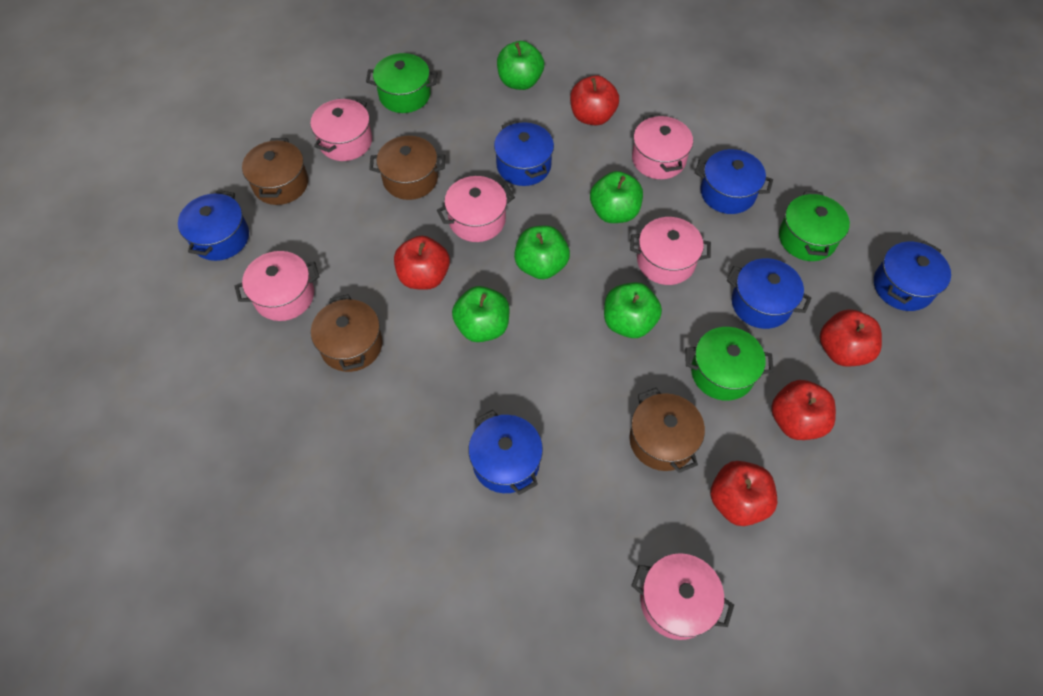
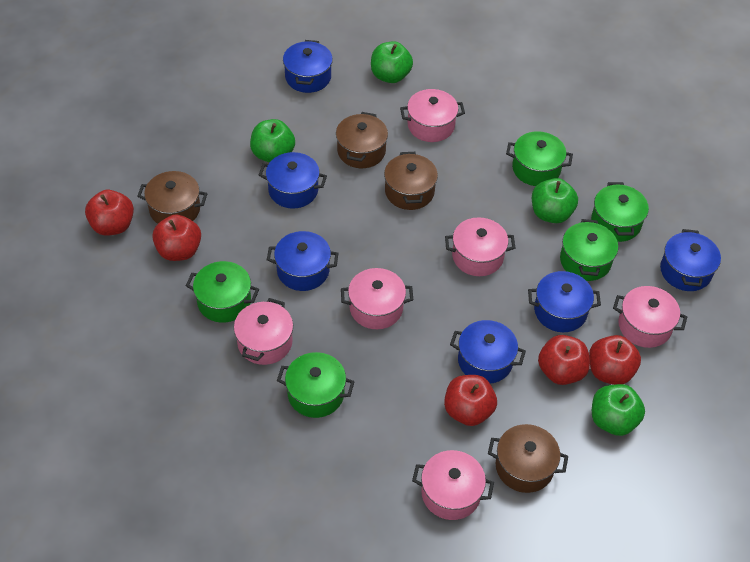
green apple: [452,286,510,342] [497,41,544,90] [514,226,570,279] [590,171,643,223] [604,282,662,338] = 5 -> [250,119,295,163] [371,41,413,83] [532,178,578,223] [592,384,645,436] = 4
green pot: [366,53,437,113] [685,327,773,401] [779,191,850,261] = 3 -> [186,261,259,323] [277,352,355,418] [506,131,573,186] [560,219,618,281] [591,182,649,242] = 5

